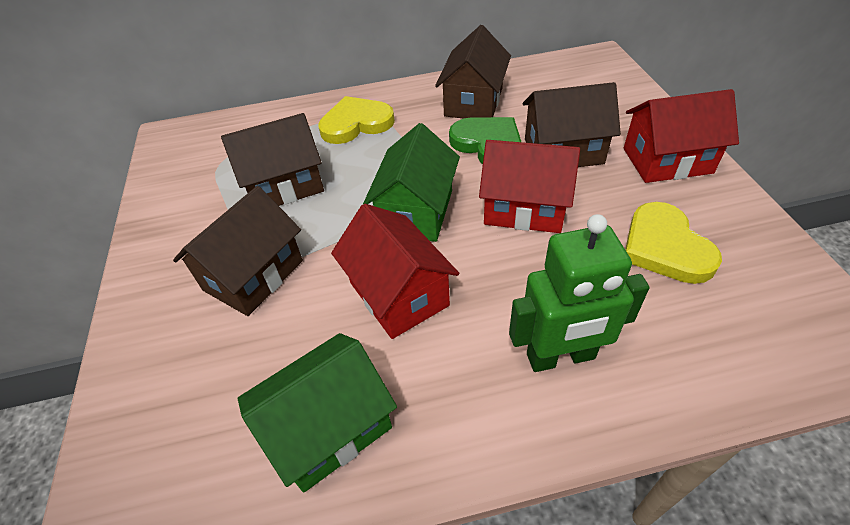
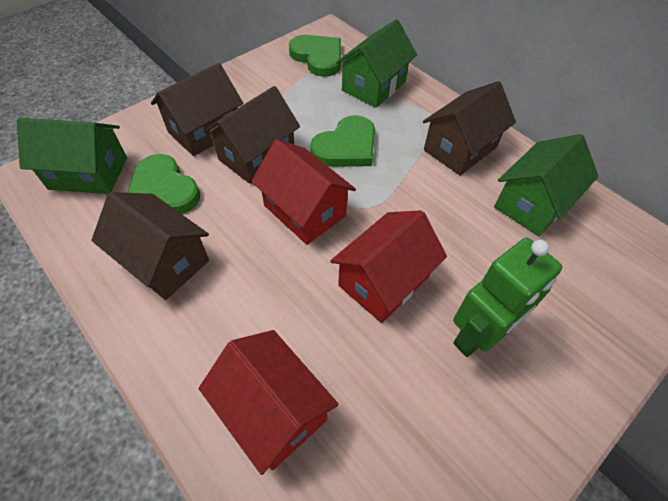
green heart: [449,117,521,164] = 1 -> [127,154,200,214] [289,35,341,77] [310,115,375,167] = 3
green house: [237,333,397,493] [363,123,460,242] = 2 -> [17,118,127,194] [336,19,417,108] [494,134,599,236] = 3
yellow heart: [318,96,395,144] [625,202,722,284] = 2 -> none = 0

